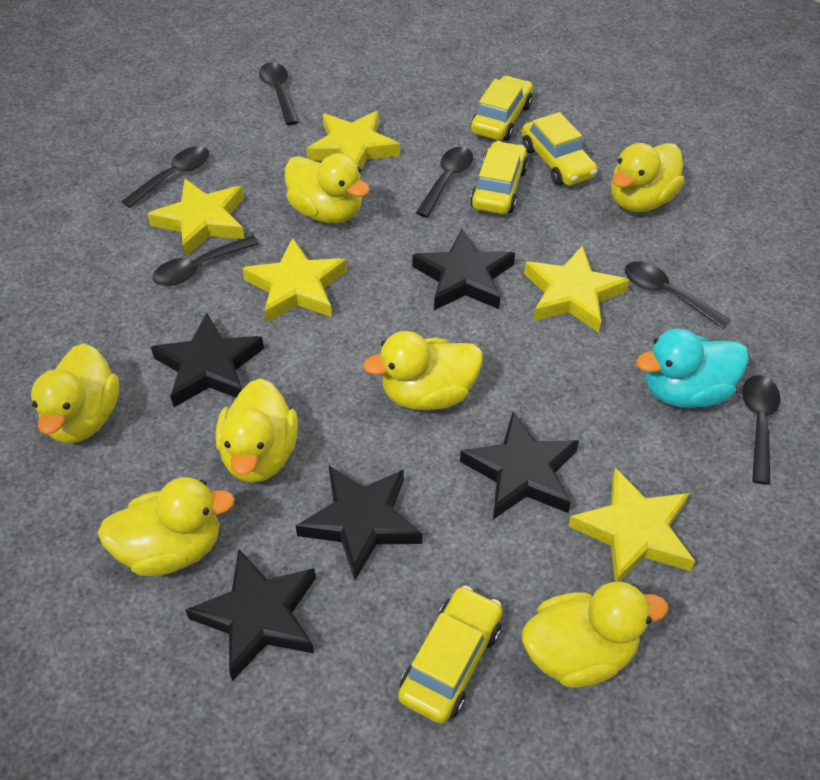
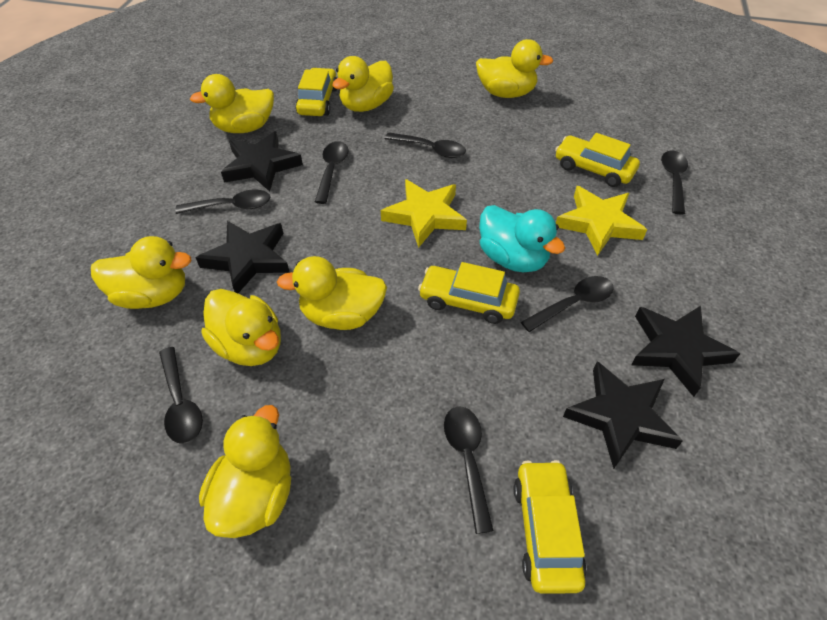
black spoon: [121,146,209,208] [152,235,259,286] [259,62,299,125] [416,147,473,218] [625,261,731,328] [742,375,780,485] = 6 -> [159,347,203,444] [175,190,270,214] [315,141,349,204] [385,132,466,158] [444,406,494,534] [521,276,614,332] [661,151,688,214] = 7
black star: [151,313,264,407] [185,549,316,681] [296,466,422,580] [412,229,515,310] [460,412,579,519] = 5 -> [196,221,290,293] [221,131,303,192] [563,361,683,469] [631,306,740,397] = 4
yellow star: [147,179,245,257] [242,238,347,323] [306,111,400,169] [524,245,629,333] [568,467,695,582] = 5 -> [381,179,467,248] [556,186,647,256] = 2

